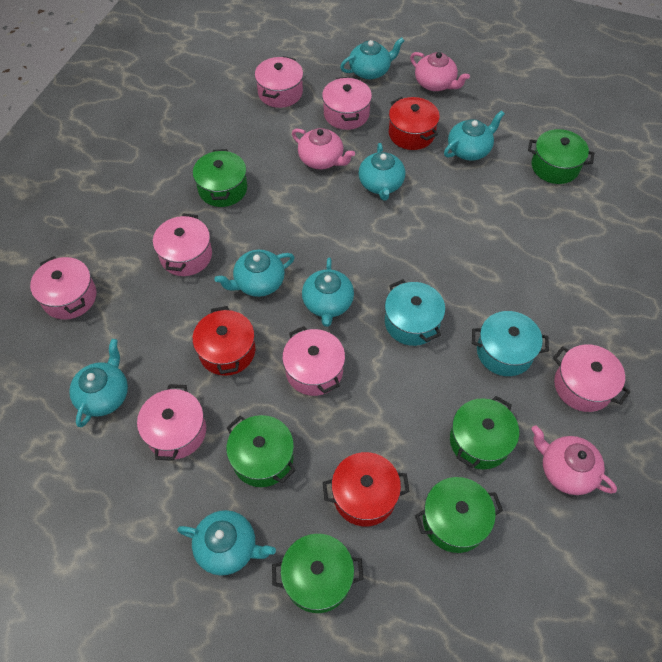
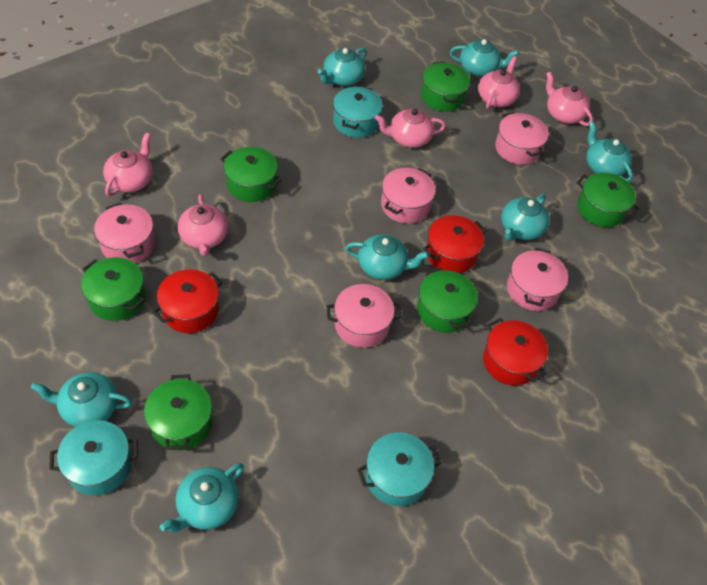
pink pot: [30,256,96,320] [137,384,206,461] [153,214,212,276] [255,56,303,108] [282,326,345,396] [322,77,372,130] [553,344,630,412] = 7 -> [94,203,155,263] [327,284,402,348] [381,168,435,224] [495,112,548,165] [507,248,568,311] = 5
pink teapot: [292,128,355,169] [410,52,470,91] [531,425,617,495] = 3 -> [103,133,153,197] [177,194,228,256] [375,108,446,148] [478,56,520,109] [546,72,593,126] = 5
turquoise pot: [385,279,445,346] [472,311,549,376] = 2 -> [49,420,138,495] [333,86,383,138] [357,433,442,506] = 3

